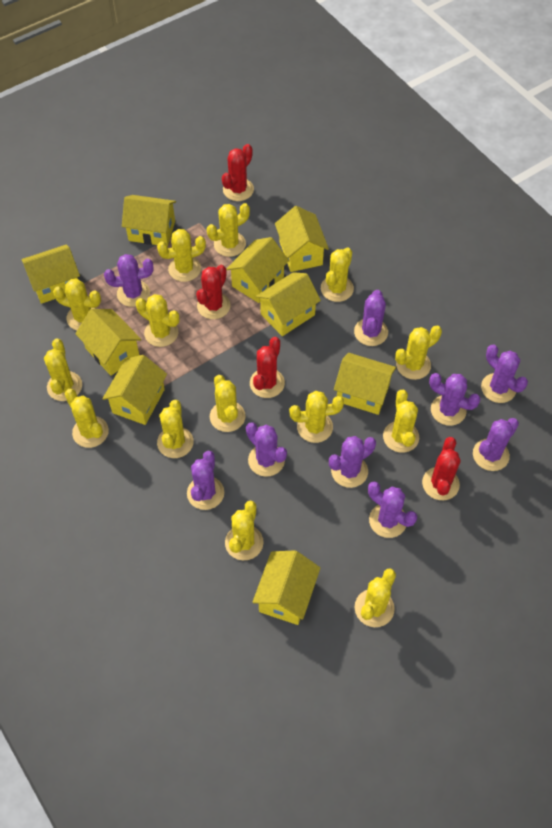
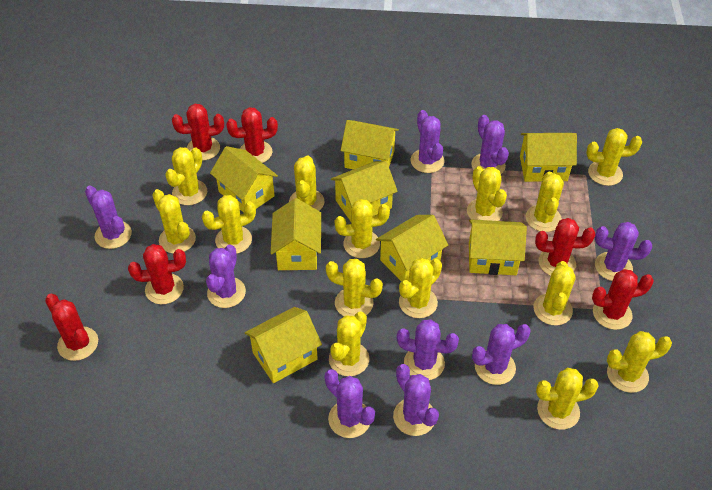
red cactus: [196,265,231,319] [222,144,254,201] [250,337,285,398] [422,437,461,500] = 4 -> [45,294,98,361] [128,244,186,304] [172,104,224,161] [226,107,278,163] [535,218,595,276] [592,269,654,330] = 6
yellow house: [21,245,80,304] [75,309,141,376] [102,355,167,425] [122,195,176,246] [226,237,289,303] [252,550,320,625] [256,272,321,336] [275,206,329,272] [334,353,396,415] = 9 -> [210,146,278,213] [245,307,322,383] [271,198,321,270] [331,161,398,221] [341,120,399,170] [376,215,448,281] [469,219,527,275] [520,133,577,182] = 8

